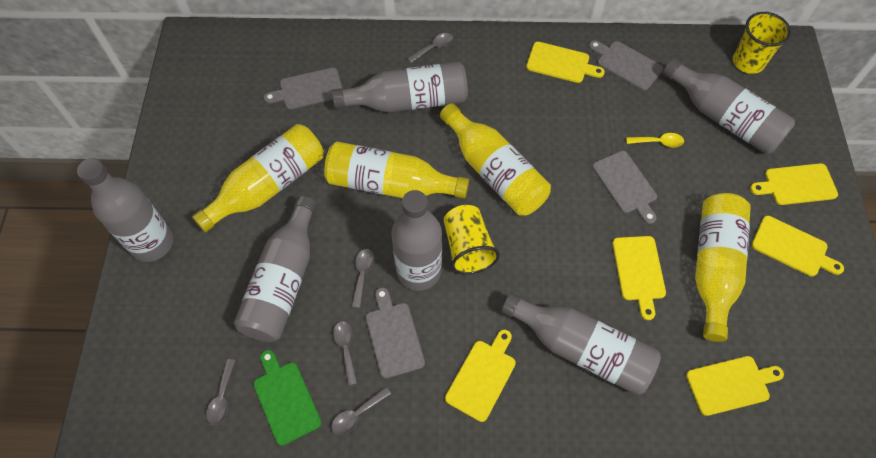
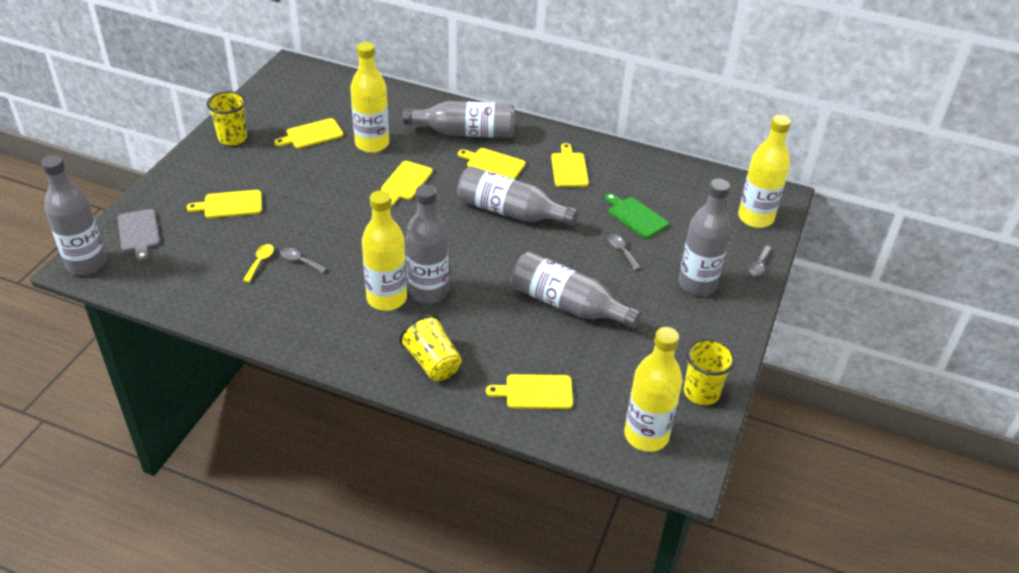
grey cutting board: [264,68,343,110] [366,287,425,379] [589,40,663,91] [592,151,657,224] = 4 -> [118,209,160,261] = 1
grey spoon: [206,359,236,426] [331,387,391,435] [333,321,357,386] [352,249,375,308] [407,33,453,63] = 5 -> [280,248,327,273] [607,234,641,270] [747,245,771,276] = 3
yellow cup: [444,205,500,275] [733,12,791,74] = 2 -> [207,91,247,146] [400,315,462,381] [684,338,736,405] = 3

